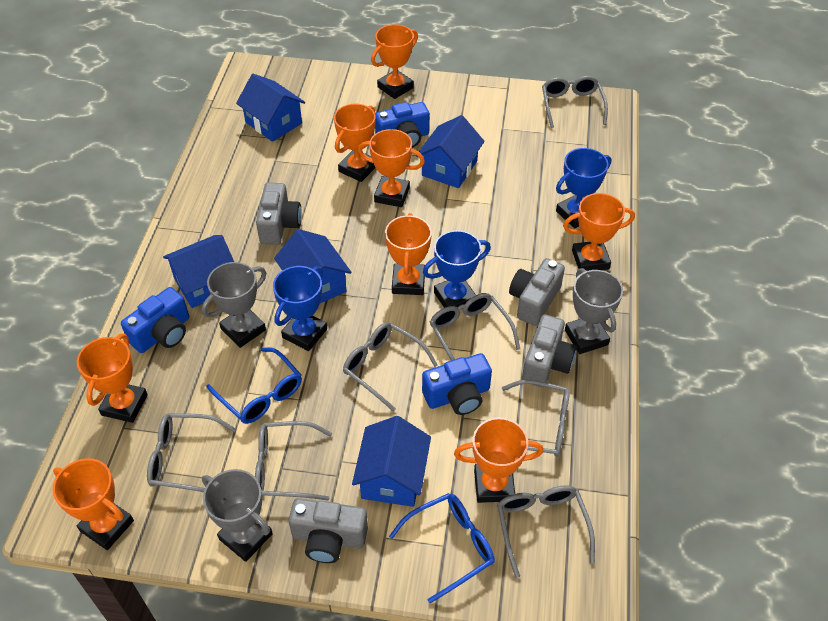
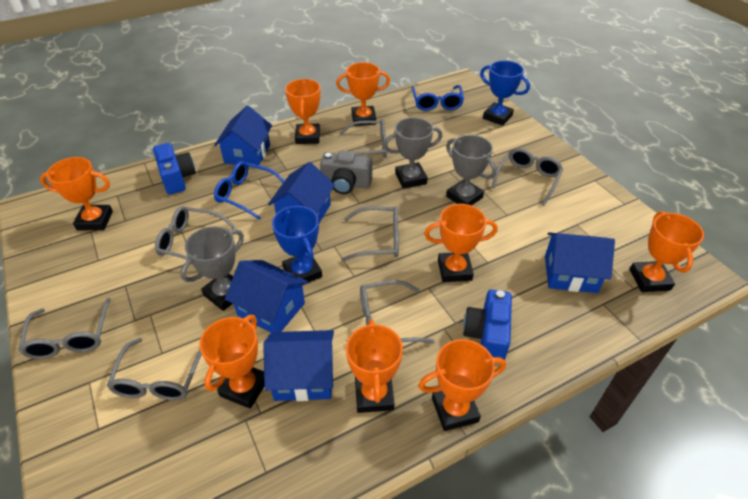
blue camera: [121,287,189,353] [375,102,430,148] [422,353,492,415] = 3 -> [153,143,196,195] [463,290,512,360] = 2
blue trophy: [273,266,327,351] [423,230,491,309] [556,148,611,228] = 3 -> [272,206,322,285] [480,61,530,126] = 2
grey camera: [256,182,302,245] [289,498,368,563] [509,258,565,326] [522,314,577,387] = 4 -> [320,150,373,194] = 1

